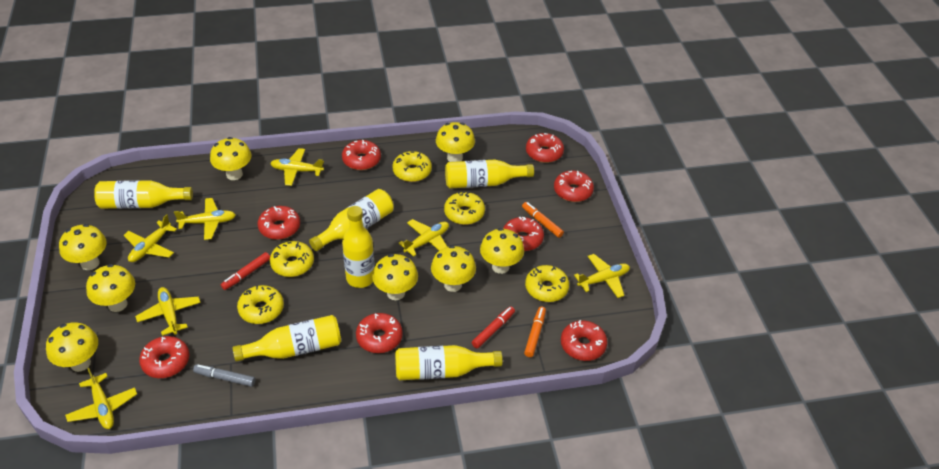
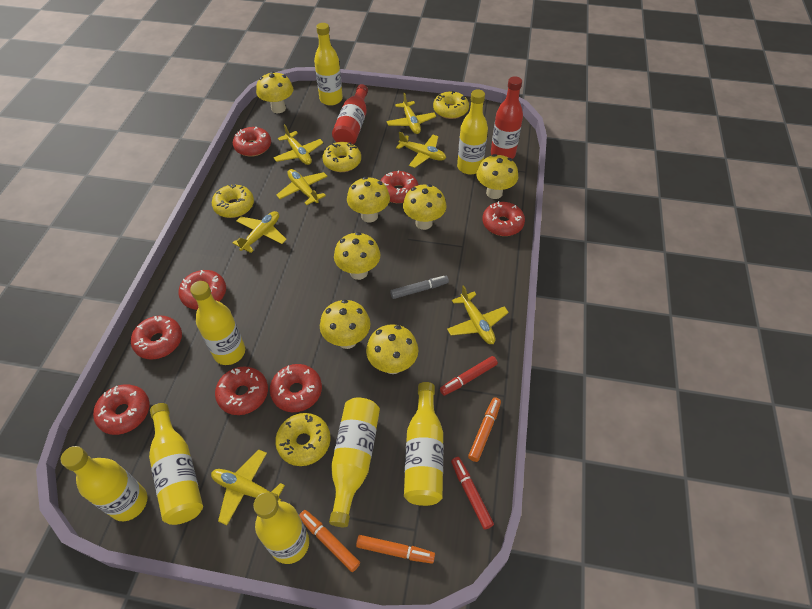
orange marker: [522,202,564,238] [524,307,546,357] = 2 -> [299,510,360,572] [356,535,435,564] [468,397,501,462] = 3
red bottle: none = 0 -> [332,84,368,145] [491,76,523,159] = 2
yellow bottle: [94,180,193,209] [232,315,341,362] [309,189,394,251] [342,206,374,288] [395,345,503,380] [445,160,534,188] = 6 -> [61,446,148,521] [149,403,203,525] [190,281,245,365] [253,493,309,564] [314,23,343,106] [329,397,380,527] [404,382,443,506] [457,90,488,175] = 8
yellow donut: [237,285,284,324] [270,241,314,277] [392,151,432,182] [444,191,485,225] [525,265,569,302] = 5 -> [212,184,254,218] [275,413,331,466] [322,142,361,172] [433,91,469,119] = 4
yellow mushroom: [46,323,98,372] [59,224,107,270] [86,264,135,312] [210,137,251,180] [372,254,418,300] [431,245,476,292] [436,122,475,162] [480,228,524,274] = 8 -> [256,71,293,113] [320,300,371,349] [334,232,380,280] [347,177,390,222] [366,324,419,374] [403,184,446,230] [476,154,518,199] = 7

